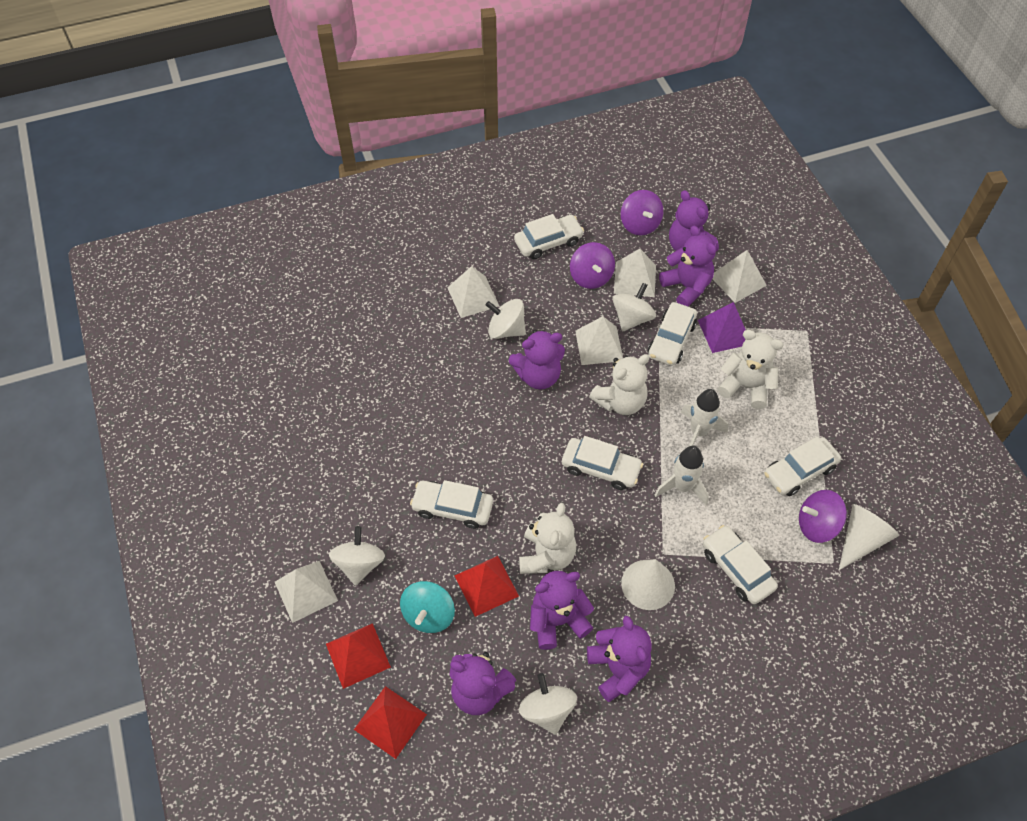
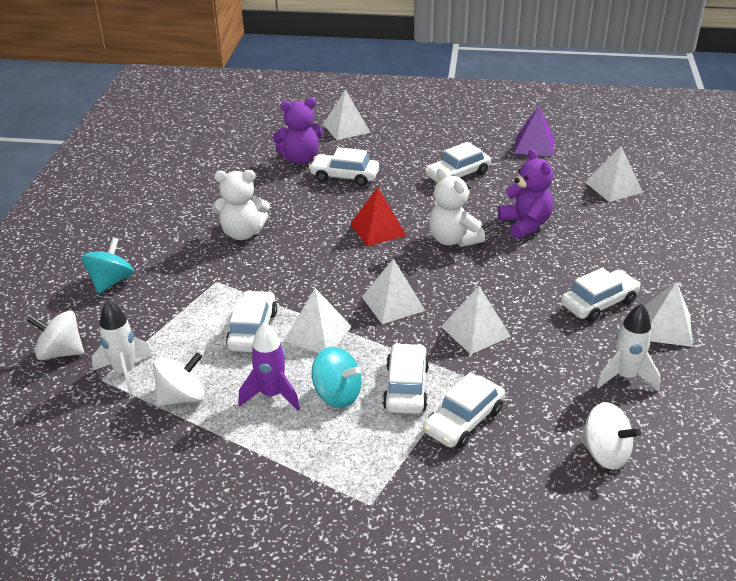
purple rocket: none = 0 -> [238,322,300,410] = 1
purple spinning top: [570,242,615,289] [621,190,663,236] [799,490,847,543] = 3 -> none = 0
purple teddy bear: [449,652,516,715] [508,330,565,389] [530,571,594,650] [587,616,652,702] [659,226,716,306] [669,190,719,251] = 6 -> [272,98,323,164] [498,149,553,239] = 2
red pyramid: [326,623,391,689] [354,686,427,759] [454,556,519,617] = 3 -> [350,187,407,246] = 1
turquoise spinning top: [400,581,455,633] = 1 -> [81,237,134,294] [312,347,362,408] = 2
white cone: [621,559,675,610] [839,504,899,570] = 2 -> none = 0
white pyramid: [275,561,338,623] [447,266,499,318] [575,316,623,365] [614,249,656,297] [712,250,767,303] = 5 -> [284,288,352,353] [323,89,371,140] [362,259,426,324] [441,286,511,354] [585,146,643,202] [644,281,693,347] = 6
white spinning top: [329,526,385,586] [486,299,526,339] [519,673,577,735] [612,283,656,332] = 4 -> [27,310,84,360] [153,352,205,406] [580,402,641,470] = 3
white teddy bear: [519,503,576,574] [589,354,650,415] [717,330,784,409] = 3 -> [212,170,270,240] [429,168,485,247] = 2

